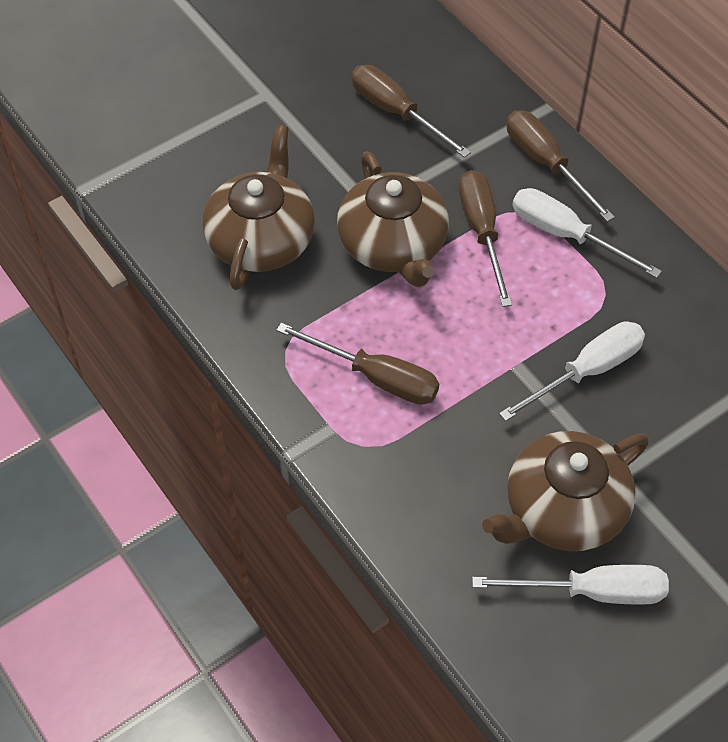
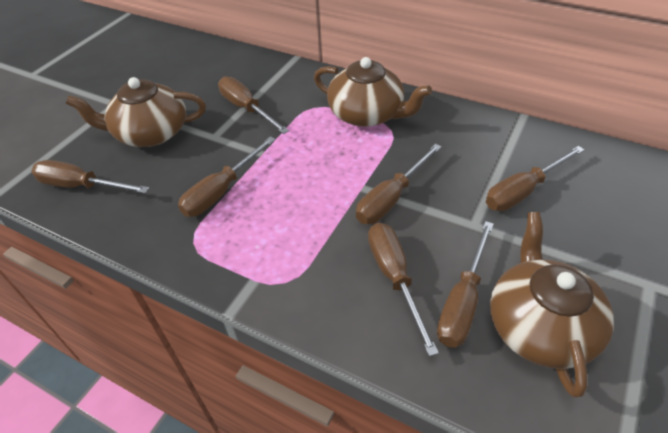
brown screwdriver: [276,323,439,405] [351,65,471,158] [459,170,512,307] [507,110,615,222] = 4 -> [31,160,149,193] [178,137,276,217] [218,76,289,134] [356,144,441,224] [368,223,439,356] [437,221,494,348] [486,146,585,211] = 7
white screwdriver: [472,565,669,605] [499,321,645,421] [512,188,662,278] = 3 -> none = 0

